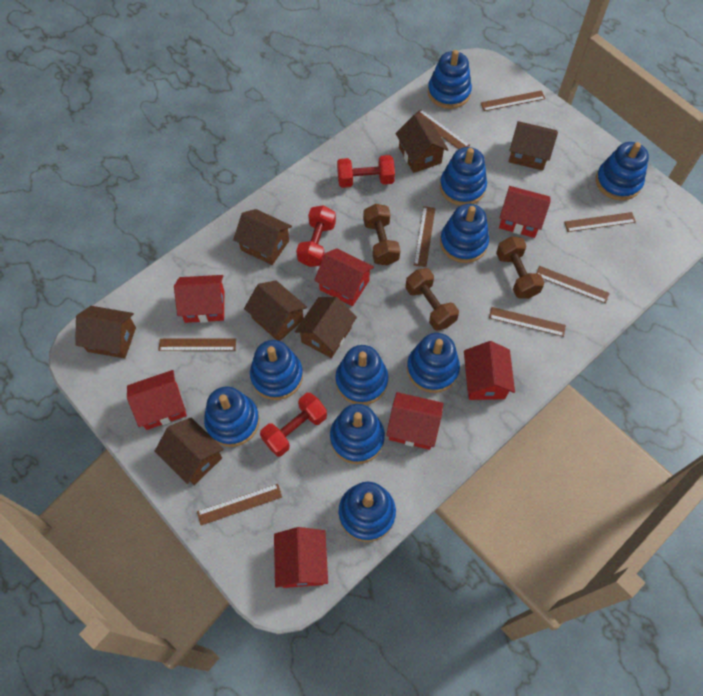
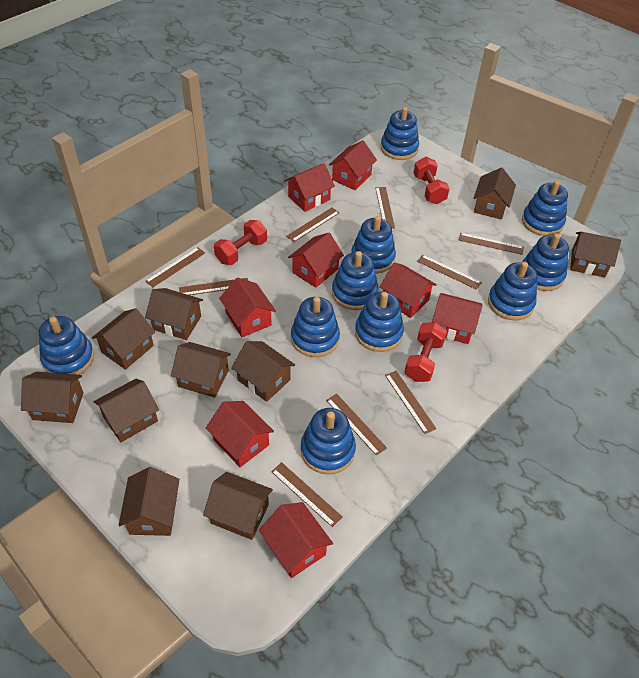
brown dumbbell: [363,204,401,265] [405,268,459,331] [496,237,544,299] = 3 -> none = 0
brown house: [75,306,136,358] [155,418,224,485] [233,209,292,265] [244,281,307,341] [295,297,357,358] [395,114,449,173] [509,121,558,170] = 7 -> [21,372,84,423] [92,308,155,370] [94,379,159,442] [118,467,179,536] [145,288,203,340] [171,342,231,398] [203,472,273,540] [231,341,295,402] [474,167,516,219] [570,232,621,277] = 10
brown ruler: [158,338,236,351] [197,484,282,525] [414,109,470,149] [414,206,436,267] [481,90,545,111] [489,307,566,337] [536,266,610,303] [564,212,636,232] = 8 -> [145,247,205,287] [179,278,248,295] [271,462,343,527] [286,208,339,242] [326,394,387,456] [375,187,395,229] [385,371,437,434] [417,255,482,290] [459,233,524,255] = 9
red house: [127,370,187,430] [174,275,224,323] [274,527,328,588] [314,248,374,306] [386,392,443,450] [464,341,515,400] [499,186,551,238] = 7 -> [206,401,274,467] [219,278,276,337] [259,502,333,578] [284,163,335,212] [288,233,344,288] [329,140,377,190] [380,262,437,318] [432,293,482,344] = 8

